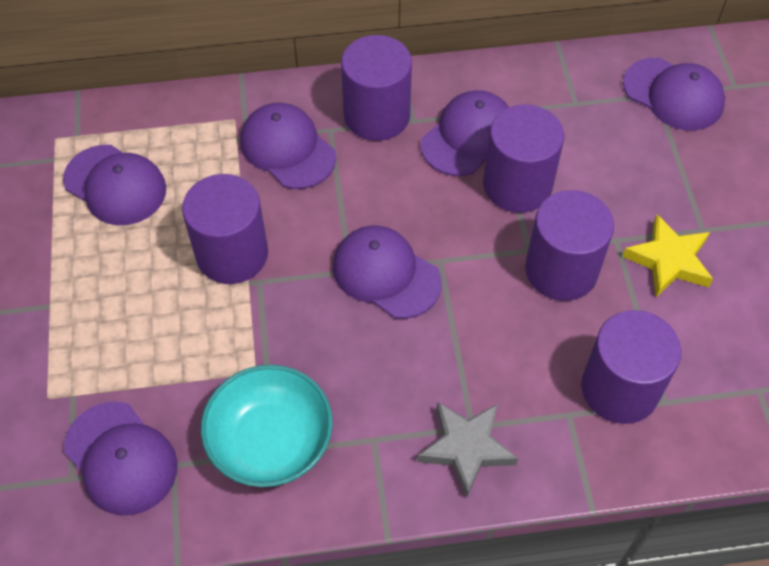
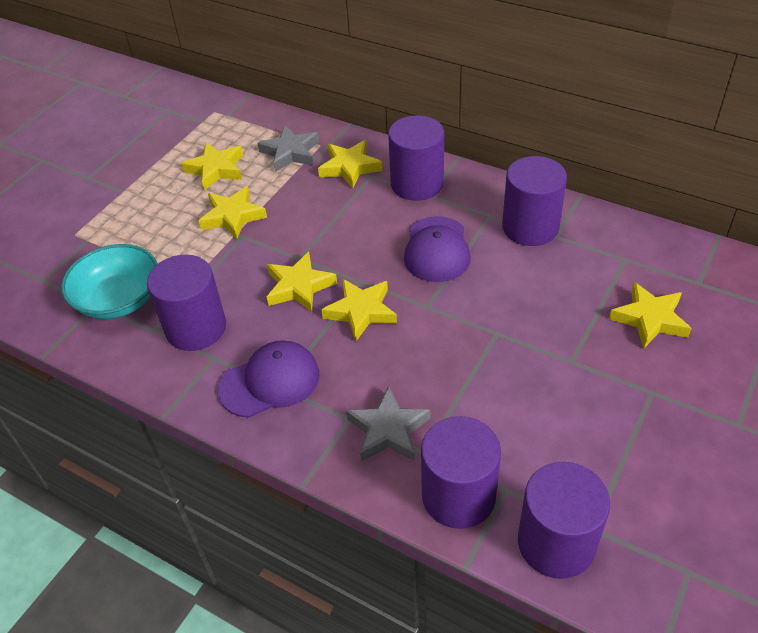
grey star: [417,402,518,497] = 1 -> [257,125,319,172] [346,386,430,462] = 2
purple cap: [63,145,166,225] [64,402,178,516] [240,103,336,189] [333,226,442,319] [421,90,509,176] [623,58,725,131] = 6 -> [218,340,319,418] [404,216,471,282] = 2
yellow star: [622,214,713,297] = 1 -> [181,142,243,190] [199,186,267,239] [267,252,337,312] [318,140,382,189] [321,278,397,342] [609,282,692,349] = 6

